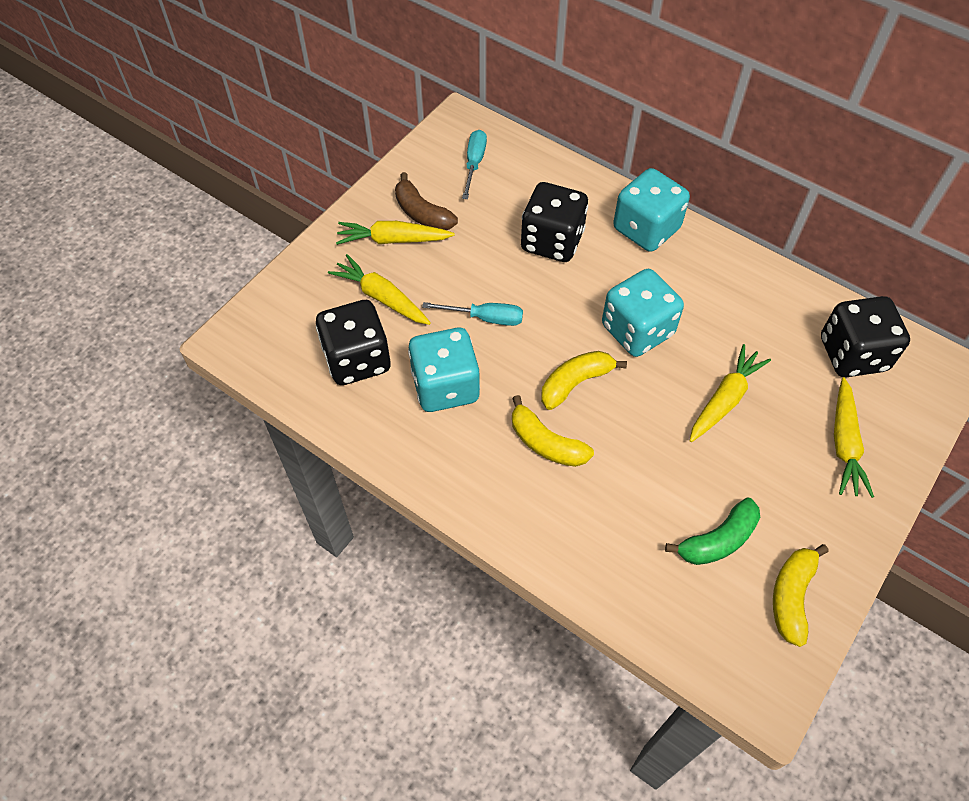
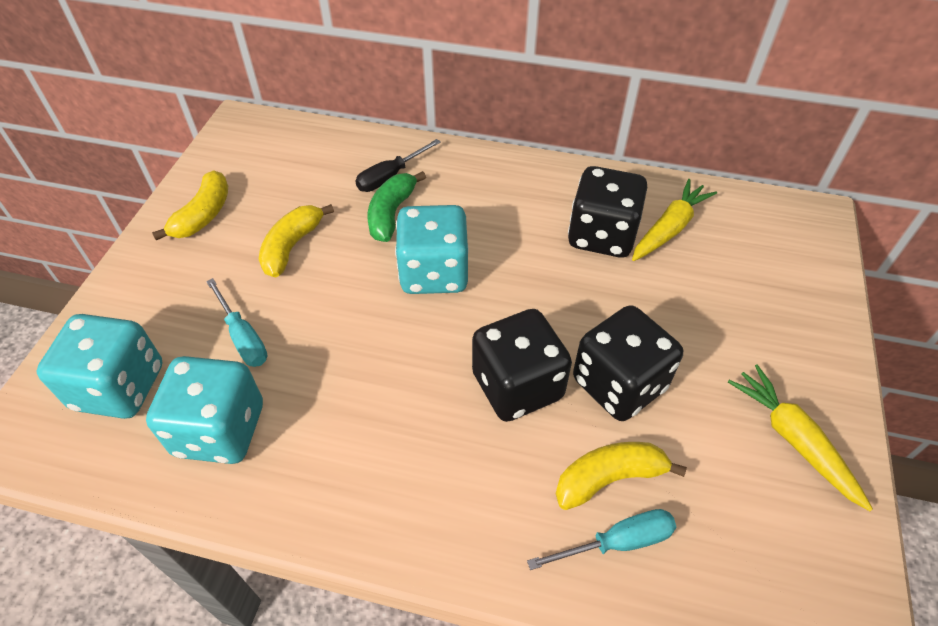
black screwdriver: none = 0 -> [355,139,441,192] = 1
brown banana: [395,172,458,230] = 1 -> none = 0
yellow carrot: [328,254,431,325] [336,221,455,245] [690,344,771,442] [834,377,874,498] = 4 -> [632,179,717,261] [728,364,873,511] = 2

